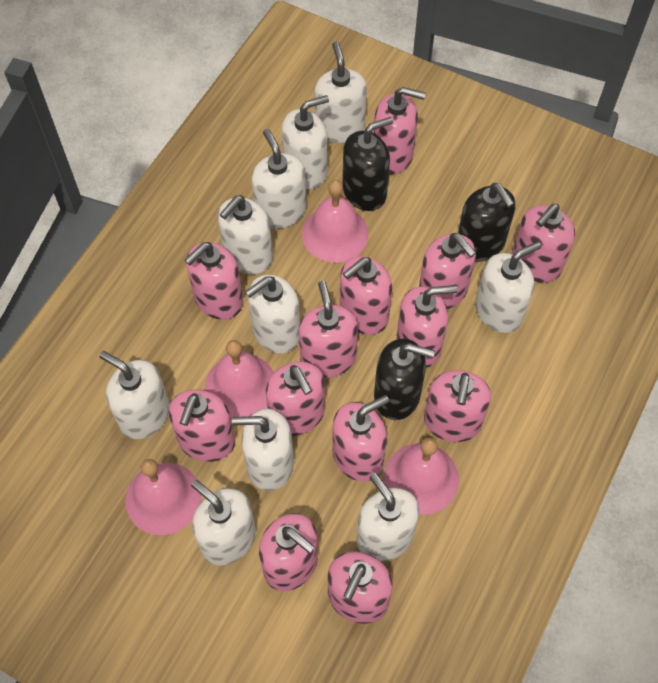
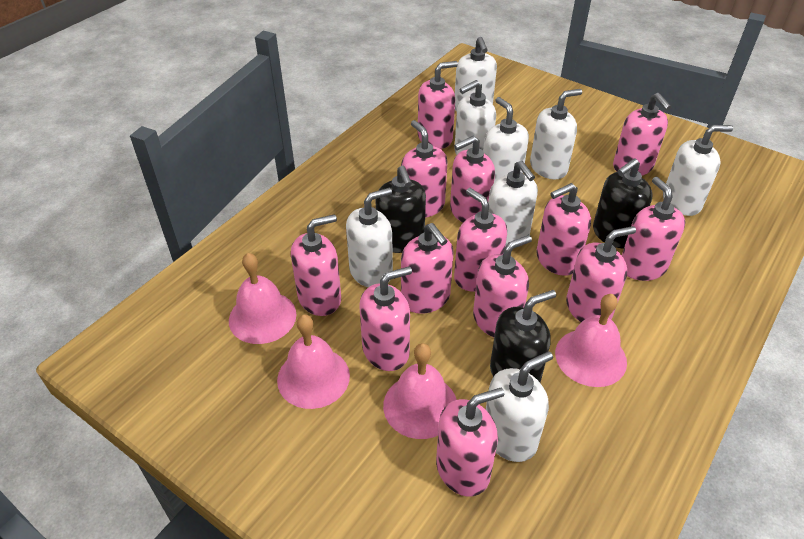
white soap dispenser: [99,351,170,439] [191,480,256,566] [218,195,273,274] [232,408,294,491] [245,275,300,354] [251,129,306,229] [282,95,329,189] [314,41,367,143] [356,473,419,562] [475,242,541,333] = 10 -> [346,188,393,287] [454,80,496,155] [455,37,497,112] [483,97,529,183] [486,351,553,462] [488,161,538,247] [530,89,582,179] [663,125,733,216] = 8

